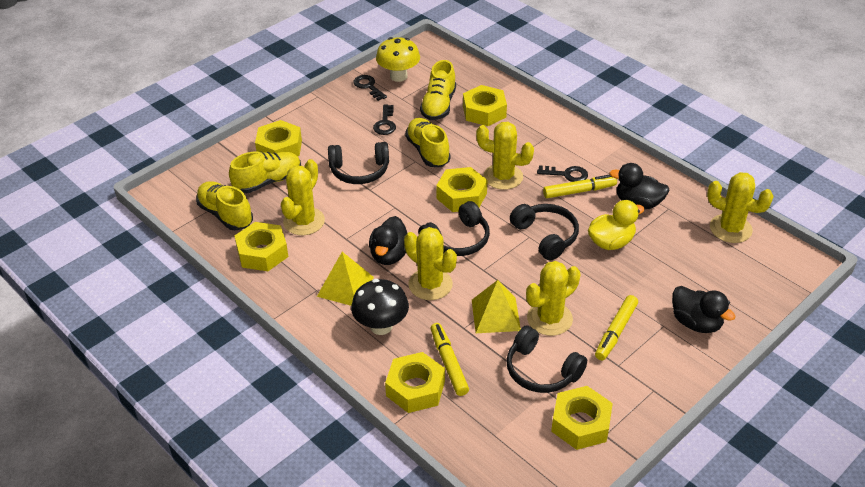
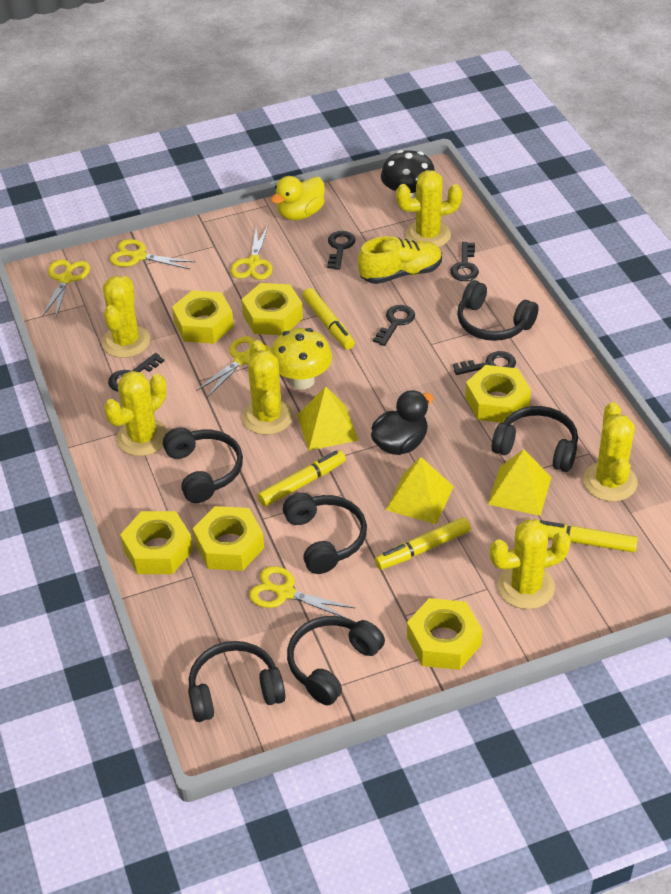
black duck: [369,216,407,265] [609,163,670,209] [672,286,736,333] = 3 -> [371,390,434,455] = 1
black headphones: [328,142,389,184] [418,201,490,256] [506,325,587,393] [510,204,579,260] = 4 -> [163,428,243,503] [188,641,286,722] [283,493,367,574] [287,616,385,705] [457,280,539,341] [492,406,578,472] = 6
black key: [353,75,387,101] [373,105,396,135] [537,166,588,182] = 3 -> [108,353,164,392] [327,231,356,270] [373,305,415,346] [450,242,479,281] [453,351,516,375] = 5
yellow cactus: [281,159,325,235] [404,227,457,300] [476,122,534,190] [526,261,580,336] [707,172,774,243] = 5 -> [102,276,150,358] [104,371,168,456] [242,340,293,435] [396,170,462,247] [490,519,571,609] [583,402,638,502] = 6
yellow marker: [430,323,469,396] [543,175,617,198] [595,295,638,361] = 3 -> [258,450,346,507] [302,288,355,350] [375,517,471,570] [540,520,638,552] = 4
yellow pyramid: [317,252,374,306] [472,280,521,333] = 2 -> [297,386,358,451] [386,457,454,524] [488,449,552,516] = 3
yellow scissors: none = 0 -> [43,259,90,317] [110,239,195,269] [196,336,271,398] [230,224,273,280] [249,566,355,618] = 5
yellow shoe: [196,181,253,231] [229,152,301,193] [405,118,451,167] [420,60,456,120] = 4 -> [358,236,442,284] = 1

